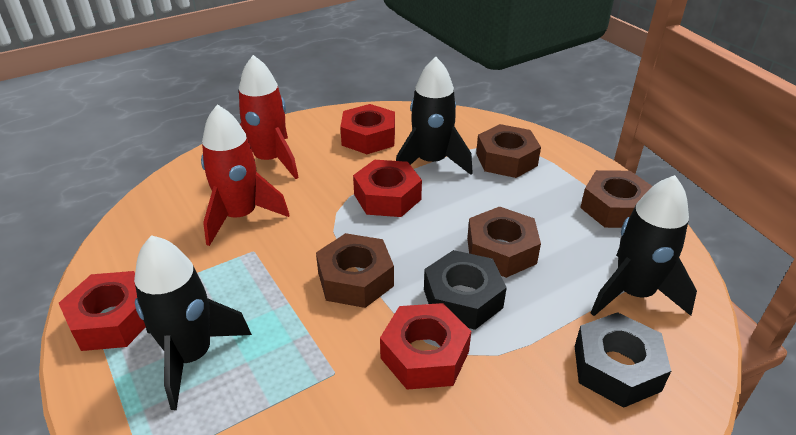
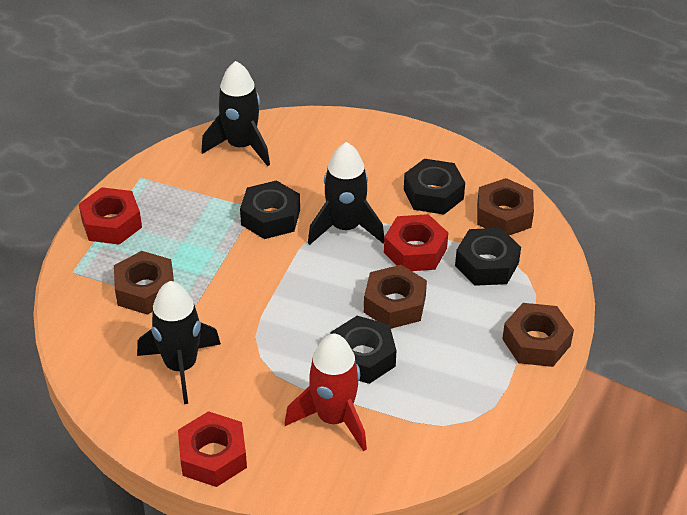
black nut: [424,250,507,330] [574,312,671,408] = 2 -> [240,180,300,239] [331,316,397,384] [404,159,465,215] [455,228,521,286] = 4
red nut: [59,271,146,351] [340,104,395,154] [353,160,422,217] [380,303,471,390] = 4 -> [79,187,142,245] [178,411,247,487] [384,214,448,271] = 3
red rocket: [201,104,289,246] [239,55,299,179] = 2 -> [285,333,367,451] = 1

